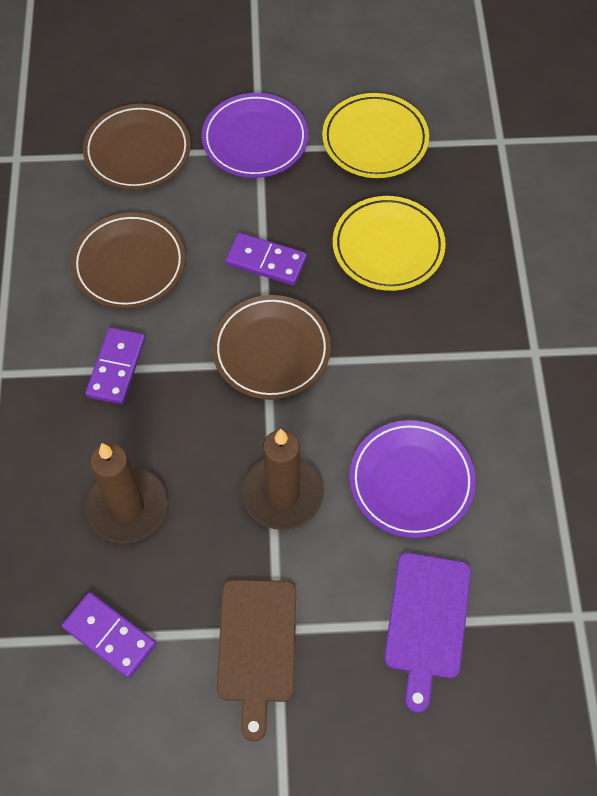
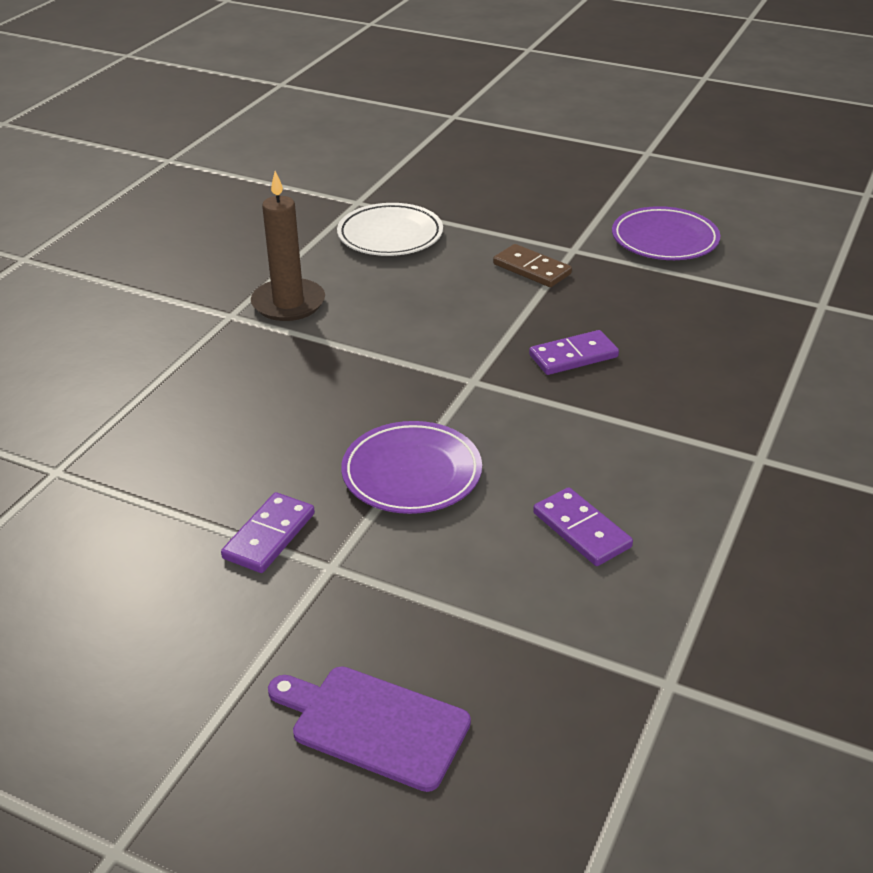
brown candle: [86,443,167,544] [242,429,324,530] = 2 -> [251,171,325,321] = 1
brown cutting board: [217,579,296,741] = 1 -> none = 0
brown domino: none = 0 -> [493,244,572,287] = 1
brown plate: [71,212,186,309] [83,104,191,190] [212,295,331,400] = 3 -> none = 0
white plate: none = 0 -> [337,203,443,256] = 1
yellow plate: [322,93,429,178] [333,196,446,291] = 2 -> none = 0

